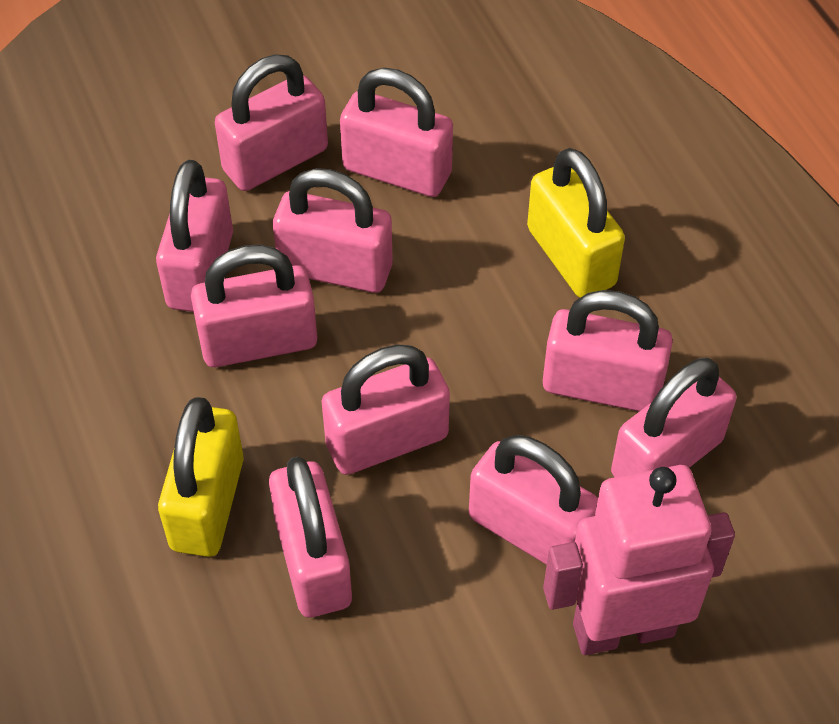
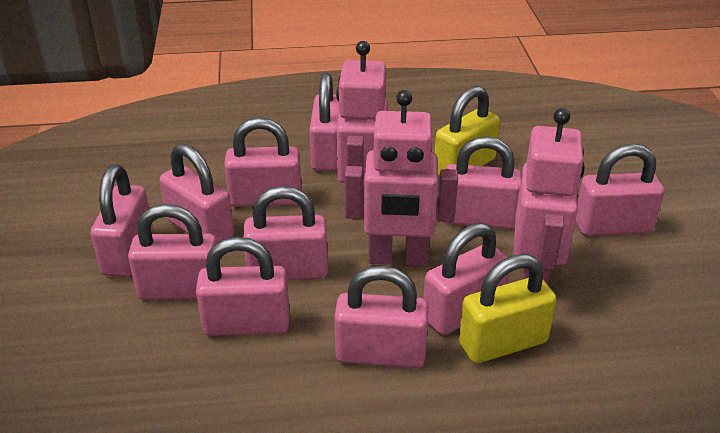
pink padlock: [156,160,233,312] [191,245,317,367] [215,55,328,191] [269,456,352,617] [273,168,393,293] [322,344,450,475] [340,68,453,197] [469,435,598,565] [543,290,673,412] [611,358,736,477] = 10 -> [90,164,153,277] [128,204,217,300] [159,143,234,243] [196,237,289,336] [224,117,301,207] [243,186,328,280] [309,73,339,171] [334,265,429,368] [423,223,508,335] [445,136,522,229] [576,144,664,236] = 11
pink robot: [543,465,735,655] = 1 -> [336,41,388,218] [345,90,458,266] [514,108,585,285] = 3

